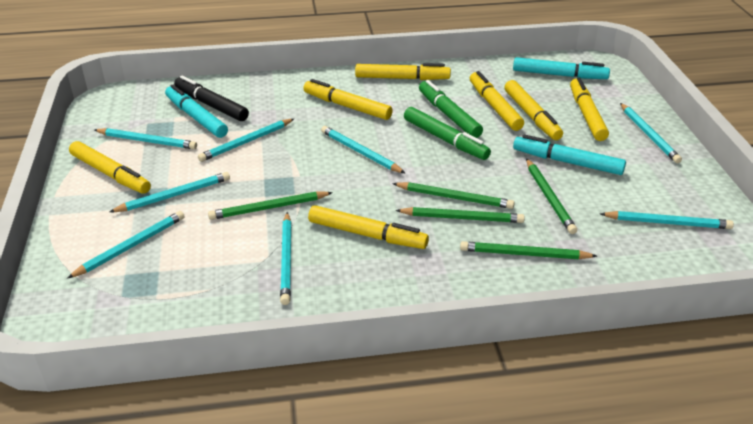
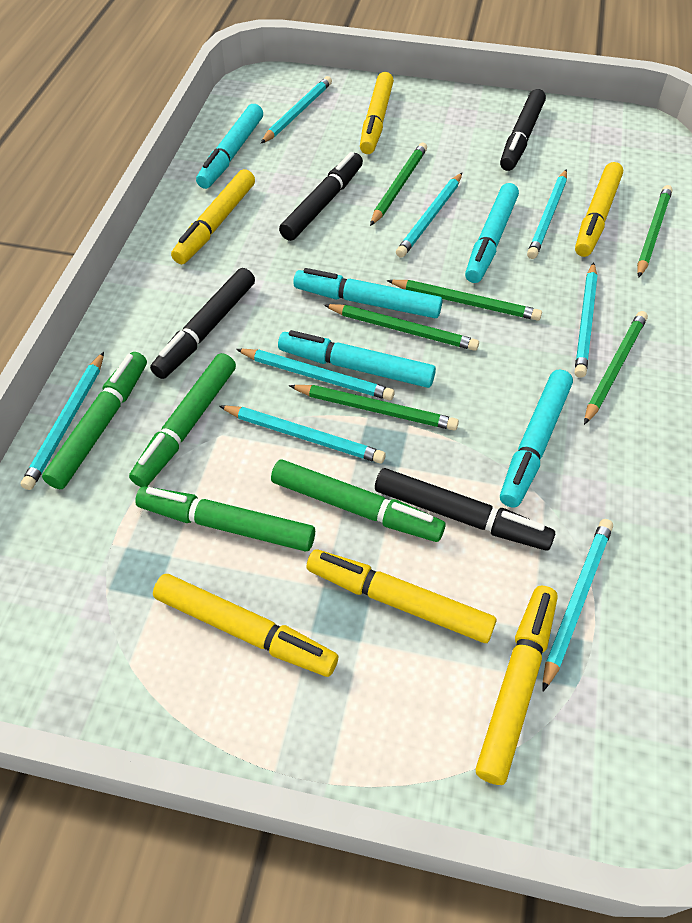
black marker: [174,75,249,121] = 1 -> [150,268,255,379] [279,152,363,241] [375,468,555,551] [500,89,546,171] = 4
green marker: [404,107,491,160] [419,80,483,138] = 2 -> [42,352,147,489] [129,353,236,487] [135,486,315,552] [271,460,446,542] = 4
green pencil: [208,191,333,220] [392,182,515,209] [395,207,525,223] [460,241,597,259] [526,158,577,234] = 5 -> [289,385,459,430] [324,304,479,351] [370,143,427,226] [387,280,542,321] [584,311,648,425] [638,185,673,278] = 6
turquoise marker: [165,85,228,138] [513,57,610,79] [513,134,626,175] = 3 -> [196,104,263,189] [278,330,436,388] [293,268,442,318] [465,183,519,283] [500,370,573,507] = 5
yellow marker: [69,141,151,194] [303,79,393,120] [308,205,429,249] [355,63,451,80] [470,71,524,131] [504,80,563,140] [570,77,609,141] = 7 -> [153,574,338,677] [171,169,255,264] [307,549,496,643] [360,72,394,154] [476,586,558,785] [575,162,623,257] = 6

